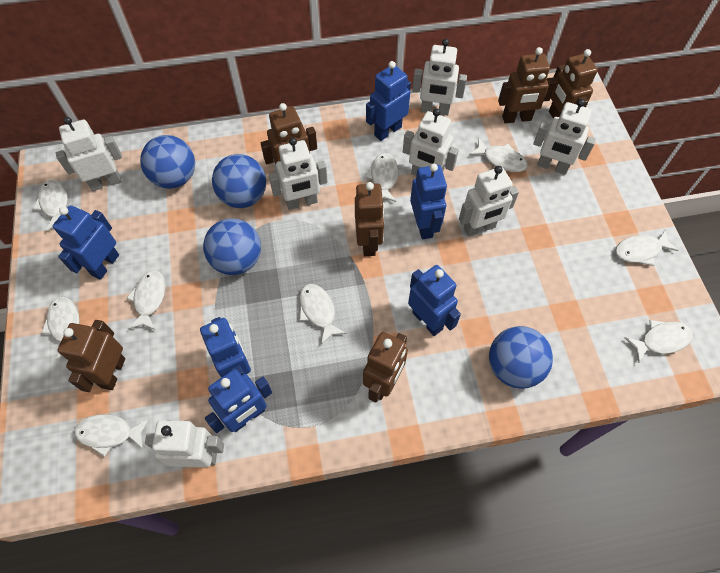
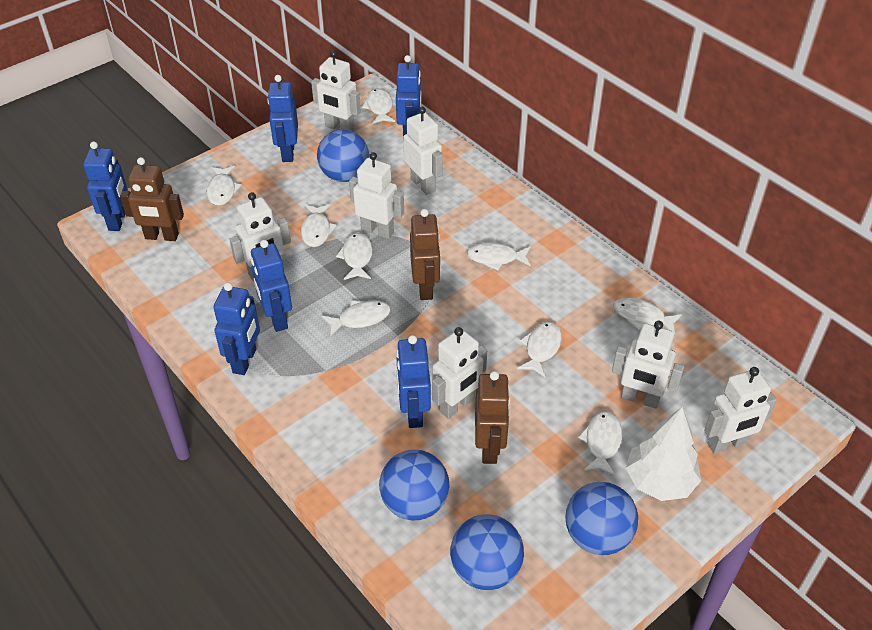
brown robot: [57,320,125,392] [261,103,317,164] [355,182,385,256] [363,332,408,403] [498,47,556,123] [549,49,598,118] = 6 -> [120,157,184,241] [410,209,440,300] [475,371,510,464] = 3
white tree: none = 0 -> [626,407,701,501] = 1

